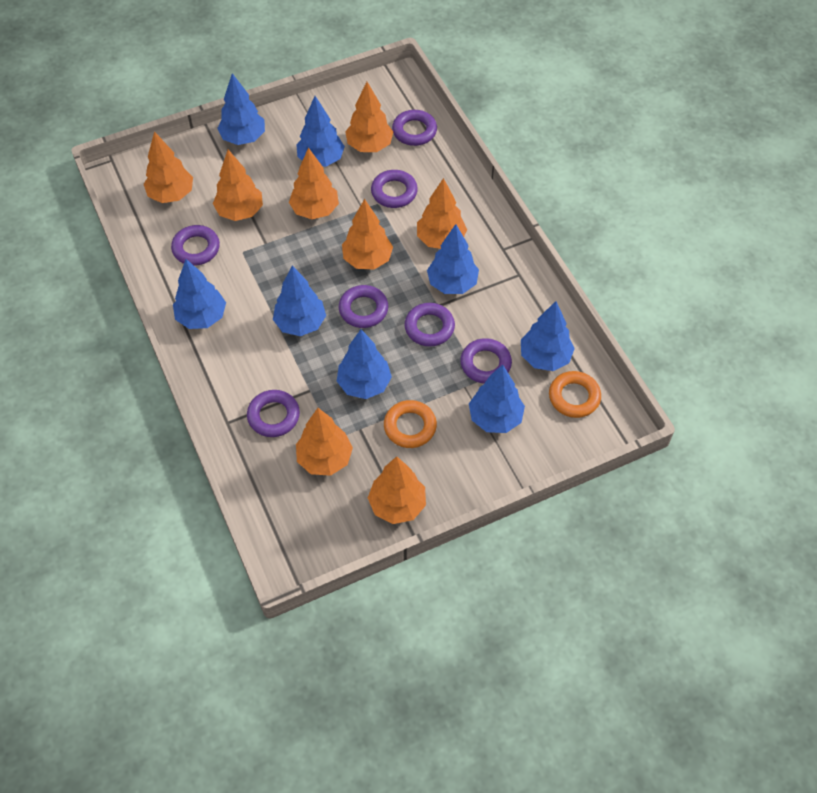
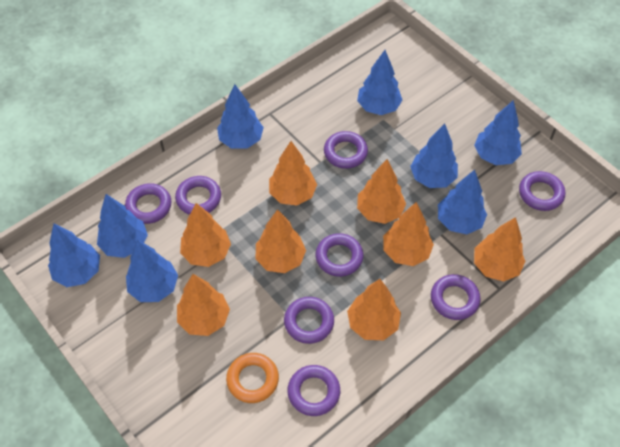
orange ring: [384,400,437,448] [549,371,601,418] = 2 -> [226,353,279,403] = 1
purple ring: [171,225,220,266] [247,390,300,437] [338,285,388,328] [371,170,418,208] [392,110,437,146] [404,303,455,347] [460,338,512,384] = 7 -> [125,183,172,224] [175,176,221,215] [284,297,334,344] [287,365,340,416] [315,233,363,277] [324,131,368,169] [431,274,480,320] [519,171,565,211] = 8

